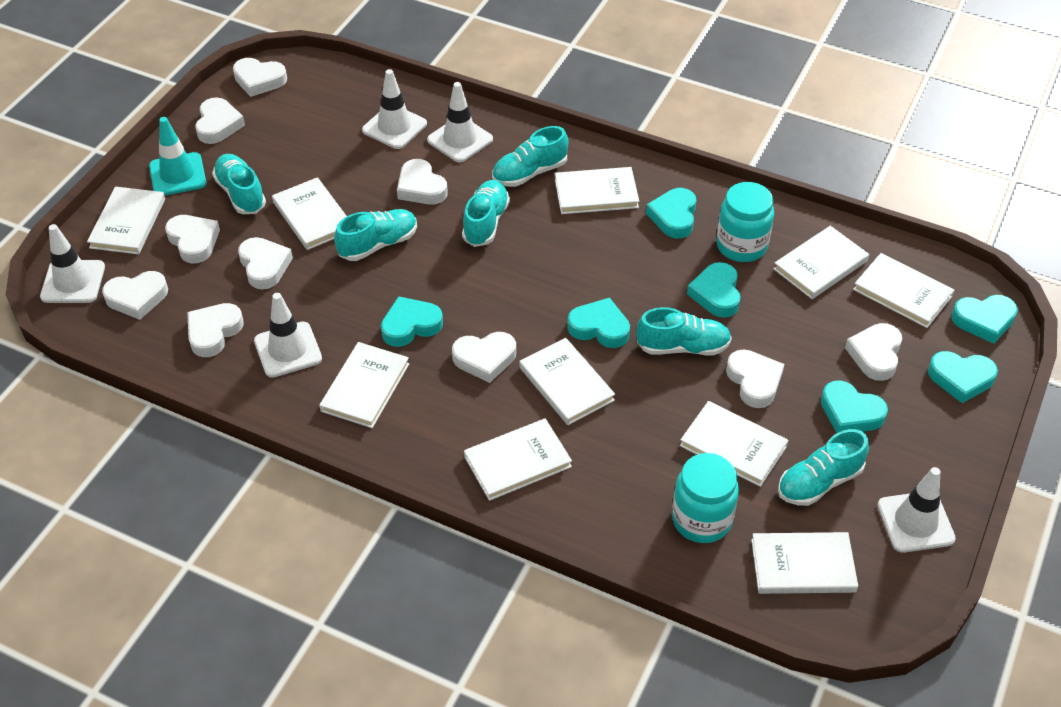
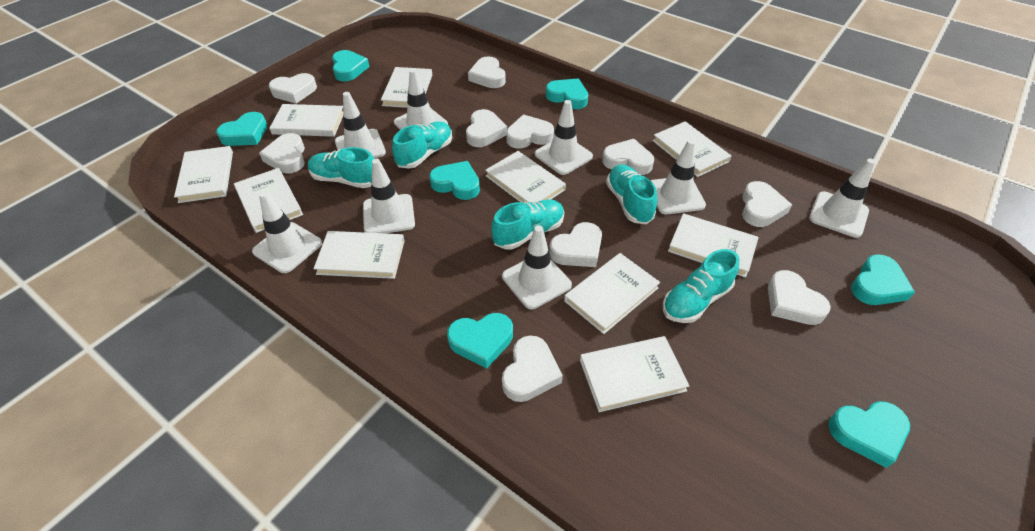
turquoise jar: [672,453,739,543] [716,182,774,262] = 2 -> none = 0
turquoise shoe: [212,154,266,214] [334,209,417,261] [462,180,510,247] [492,126,568,187] [636,307,732,355] [778,429,869,506] = 6 -> [308,147,374,188] [392,121,452,169] [491,199,564,250] [606,164,657,224] [663,249,739,323] = 5
turquoise traffic cone: [149,117,206,196] = 1 -> none = 0
white traffic cone: [40,224,105,303] [254,293,322,378] [362,69,427,149] [427,82,493,163] [877,467,956,553] = 5 -> [252,191,322,273] [335,92,386,158] [363,159,415,233] [394,69,448,130] [502,225,572,309] [535,100,593,175] [650,139,706,214] [809,158,875,238] = 8

